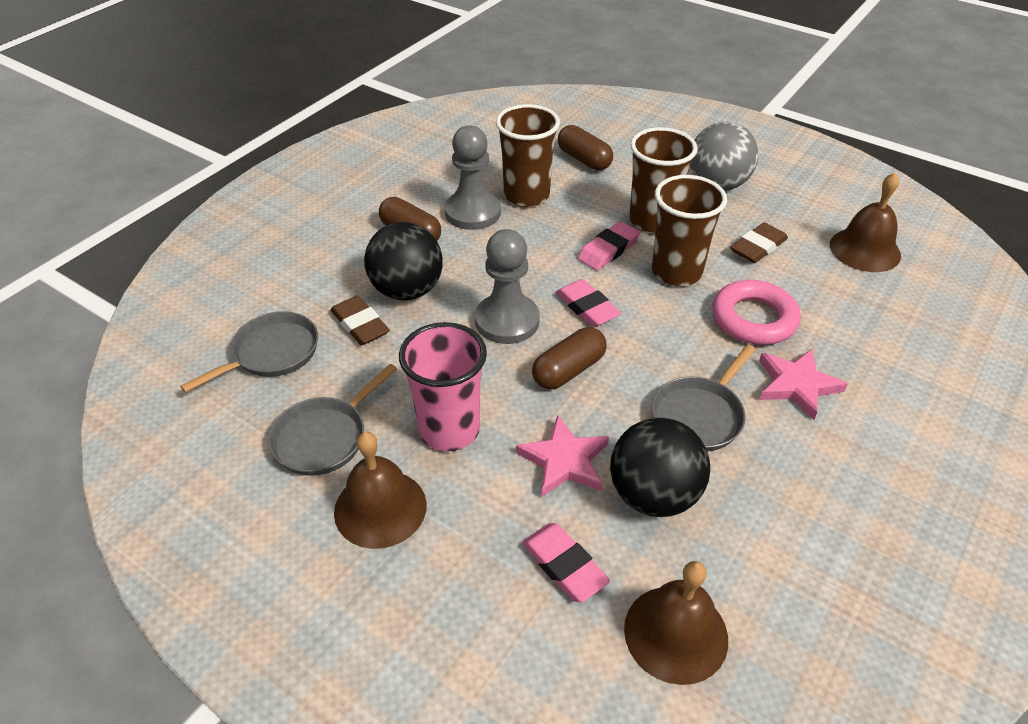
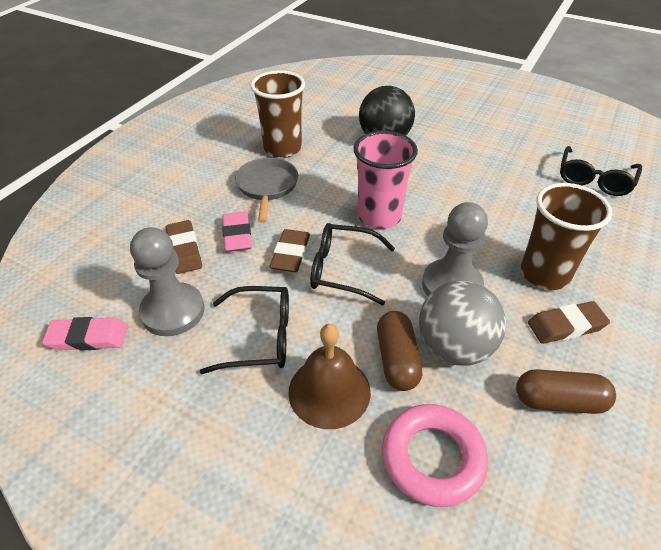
black ball: [364,222,442,300] [610,418,710,517] = 2 -> [359,86,415,136] = 1
black glasses: none = 0 -> [200,286,289,374] [310,223,395,306] [560,146,642,196] = 3
brown bell: [334,432,427,549] [624,561,728,685] [830,173,901,272] = 3 -> [288,324,371,429] = 1
brown capsule: [379,197,441,241] [532,327,607,389] [558,125,613,170] = 3 -> [377,311,422,391] [516,369,616,414] = 2
brown cup: [496,104,560,207] [629,127,698,233] [652,175,727,286] = 3 -> [251,70,305,158] [521,183,612,290] = 2
brown eraser: [331,295,390,345] [730,222,788,263] = 2 -> [166,220,202,274] [269,229,310,272] [528,301,610,344] = 3
grey pan: [180,311,318,393] [268,364,397,476] [652,344,756,451] = 3 -> [235,158,298,223] = 1
pink eraser: [522,523,610,602] [555,279,621,327] [578,221,640,270] = 3 -> [42,317,128,351] [222,211,252,252] = 2
pink star: [516,415,609,497] [759,348,848,420] = 2 -> none = 0

